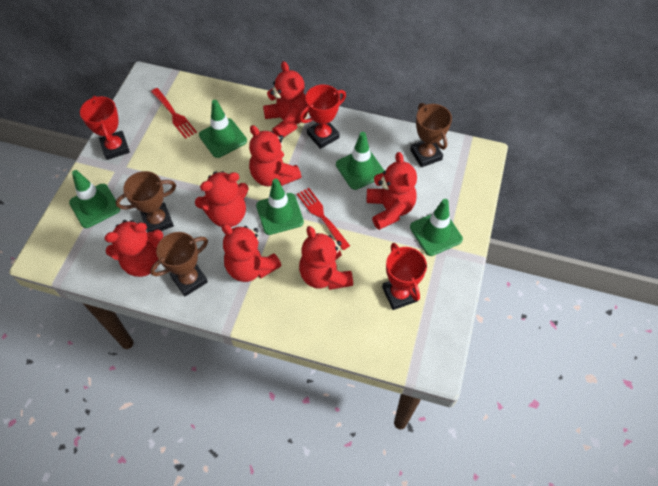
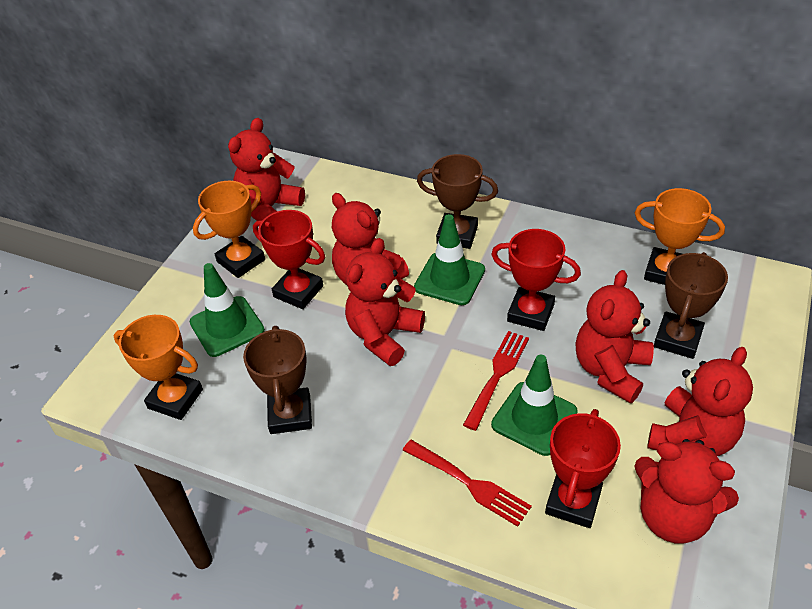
green traffic cone: [69,170,120,228] [199,100,247,158] [256,178,304,235] [336,132,384,190] [410,199,463,256] = 5 -> [190,263,265,357] [414,214,485,305] [491,355,578,456] = 3
orange trophy: none = 0 -> [114,315,203,420] [193,181,265,278] [635,188,725,285] = 3
red teddy bear: [104,220,164,277] [195,171,249,227] [221,224,282,282] [249,125,301,186] [263,61,308,138] [299,226,353,290] [367,152,417,230] = 7 -> [228,118,305,221] [332,193,409,285] [345,238,425,366] [576,270,654,404] [634,439,739,544] [647,347,753,456] = 6

